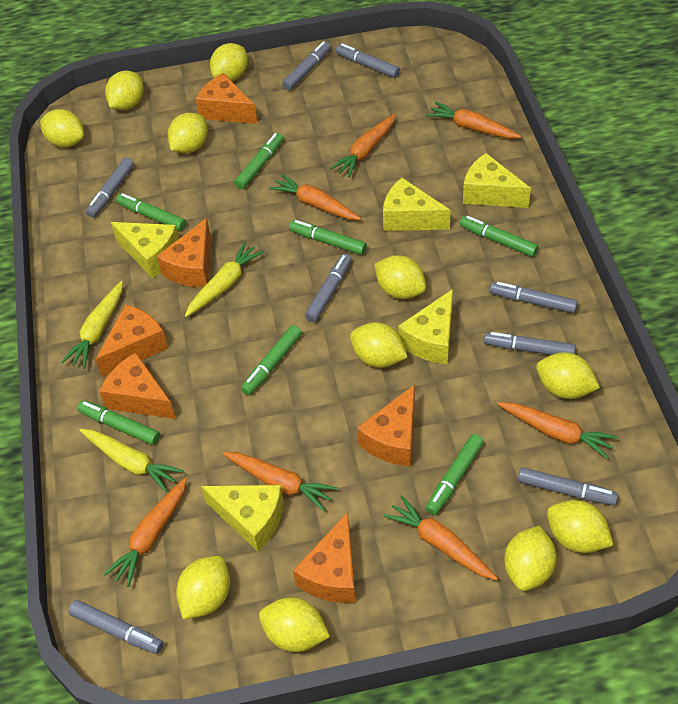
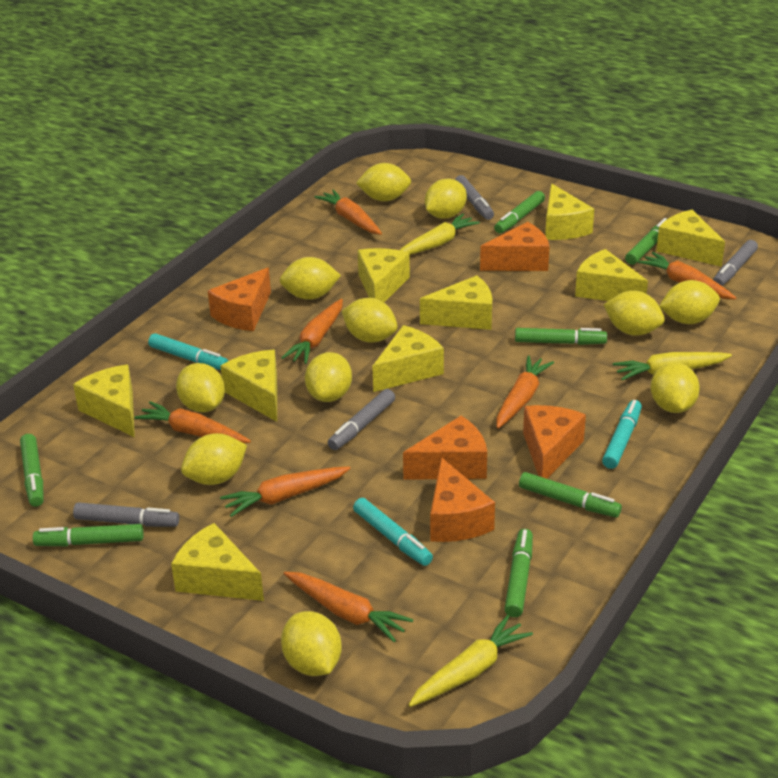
grey marker: [68,600,164,654] [86,158,134,218] [282,41,331,90] [305,254,352,322] [336,43,400,78] [484,332,576,355] [490,282,578,313] [518,467,618,506] = 8 -> [73,502,179,527] [328,389,395,450] [455,175,494,220] [713,240,758,286] = 4
orange cheese: [95,304,168,377] [99,352,176,419] [157,218,211,287] [196,73,258,124] [293,512,356,603] [357,385,415,467] = 6 -> [208,268,271,331] [403,416,487,480] [430,457,495,542] [480,222,550,271] [523,405,586,479] = 5
turquoise marker: none = 0 -> [148,333,228,370] [353,498,433,566] [602,400,642,469] = 3
yellow cheese: [111,222,179,278] [201,485,284,552] [383,178,451,231] [398,289,453,364] [463,153,531,208] = 5 -> [73,365,135,437] [171,523,264,601] [221,350,277,422] [357,248,410,302] [372,325,444,392] [420,275,492,330] [545,183,594,240] [575,249,648,301] [656,210,725,267] = 9

